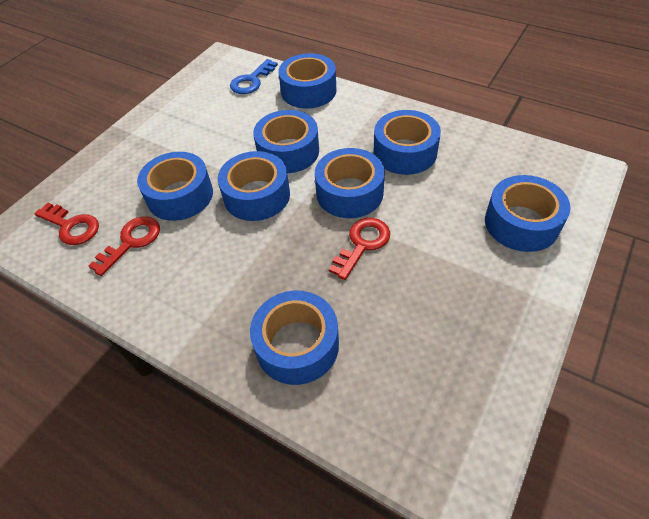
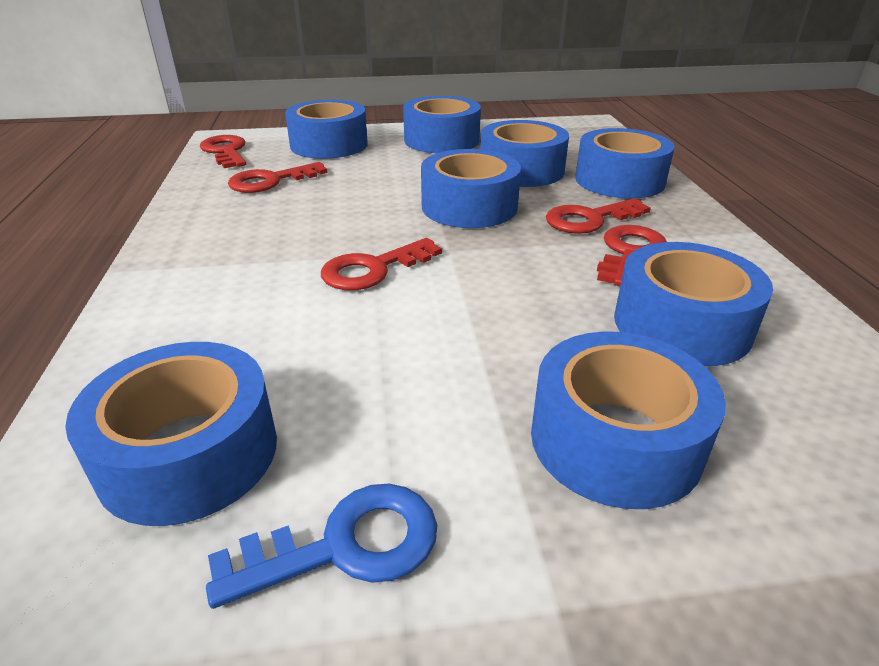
red key: [34,203,99,245] [88,216,160,276] [329,218,390,280] = 3 -> [200,135,246,168] [228,162,328,193] [321,238,442,290] [546,198,651,234] [597,225,667,286] = 5

